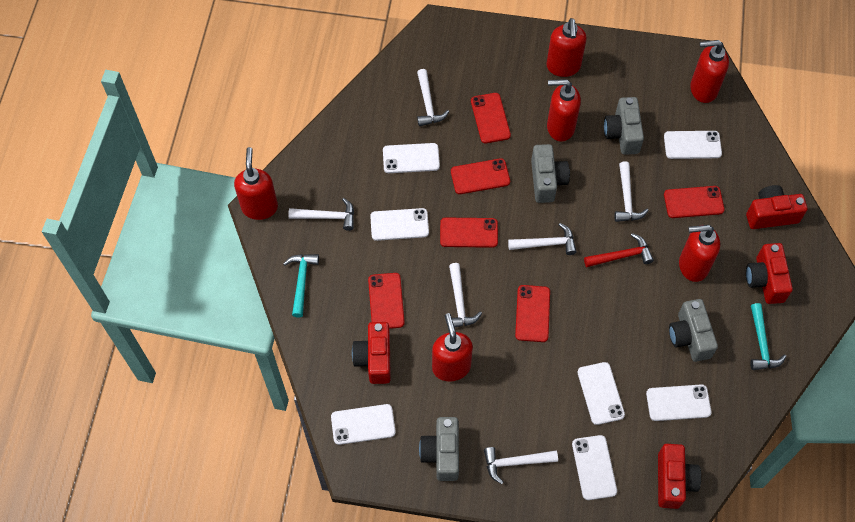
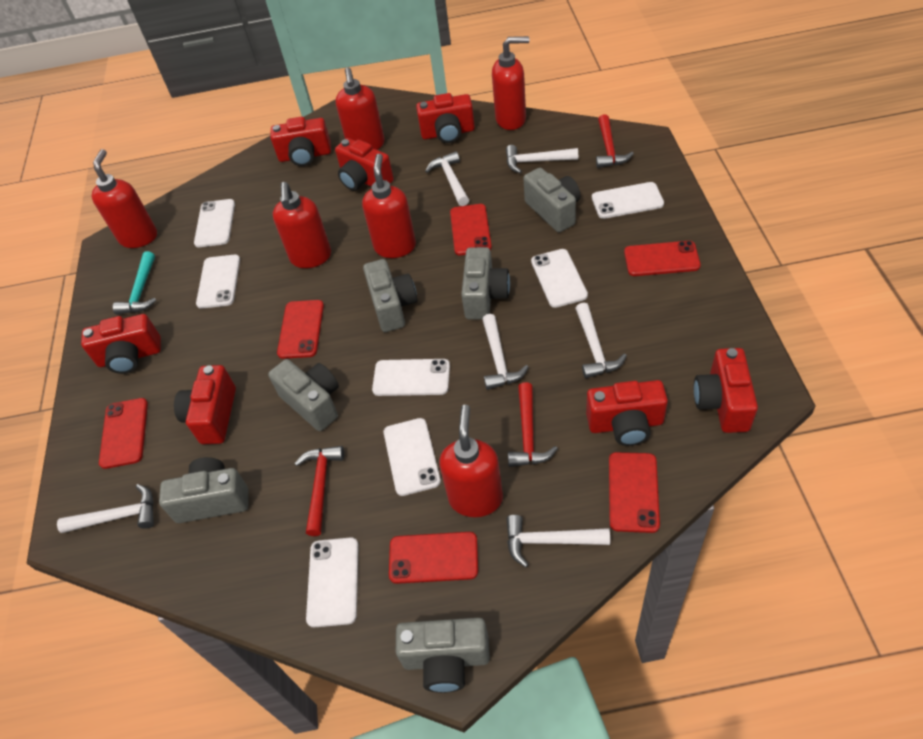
grey camera: [419,417,459,481] [531,144,570,203] [604,97,644,155] [669,299,718,362] = 4 -> [159,457,249,523] [268,359,339,431] [363,259,417,332] [396,618,490,693] [461,247,510,319] [523,168,580,232] = 6
red camera: [352,322,391,384] [658,444,701,509] [746,185,808,229] [746,243,793,304] = 4 -> [81,314,161,374] [174,365,236,444] [270,117,331,166] [335,138,394,191] [416,93,475,143] [586,380,668,446] [694,348,758,433] = 7
red hammer: [584,233,654,267] = 1 -> [294,446,344,536] [508,382,558,467] [596,114,634,168] = 3
turquoise hammer: [283,254,319,318] [750,303,787,370] = 2 -> [113,251,156,314] = 1

